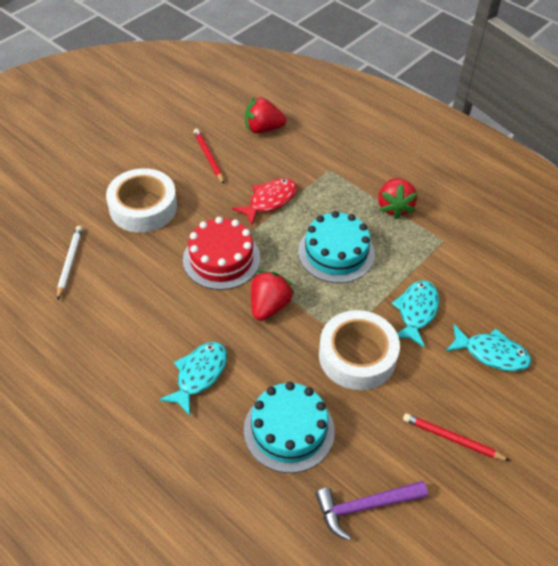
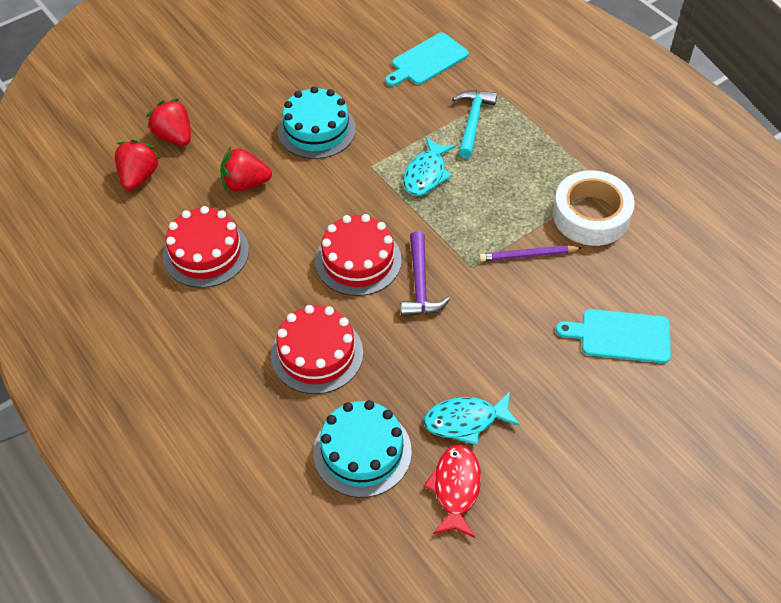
purple pencil: none = 0 -> [479,245,582,261] = 1
red cake: [183,217,260,290] = 1 -> [163,206,249,288] [271,305,363,394] [315,214,402,296] = 3
red pencil: [194,129,224,184] [403,413,510,461] = 2 -> none = 0
turquoise cutting board: none = 0 -> [385,33,469,86] [556,309,671,363] = 2
turquoise fish: [159,342,227,416] [391,280,439,348] [445,324,531,371] = 3 -> [403,137,456,196] [424,392,520,445] = 2
turquoise hammer: none = 0 -> [453,90,497,158] = 1
white pencil: [57,226,83,300] = 1 -> none = 0
white tape: [106,168,177,233] [319,310,400,390] = 2 -> [553,170,635,246] = 1

